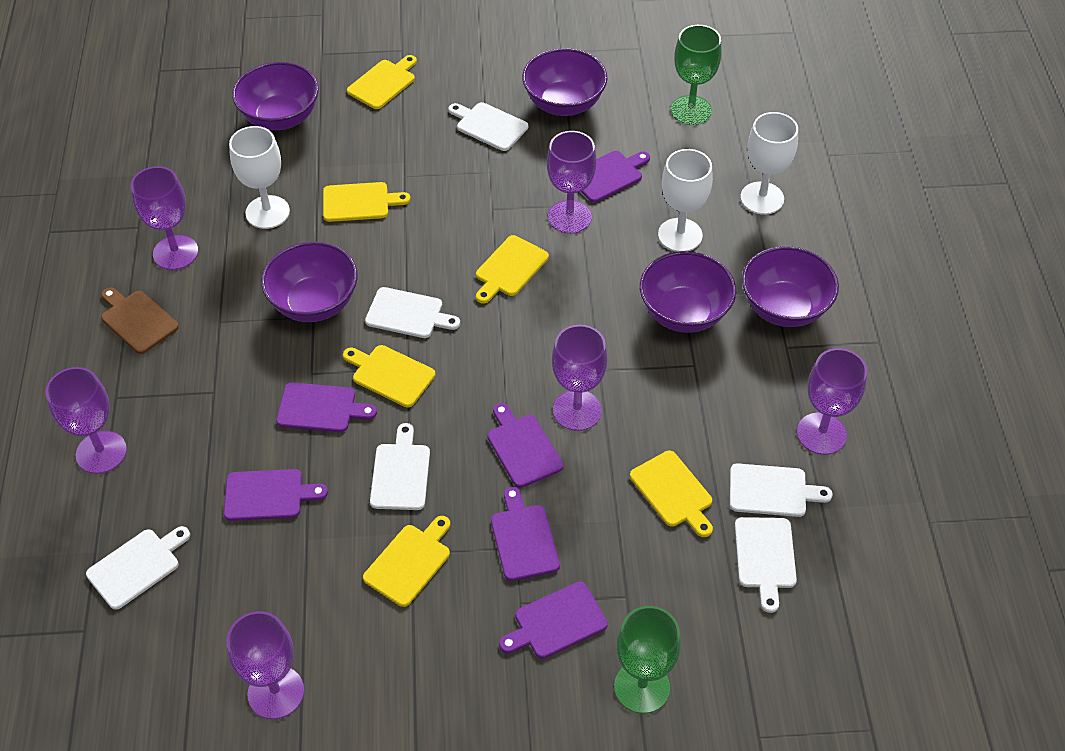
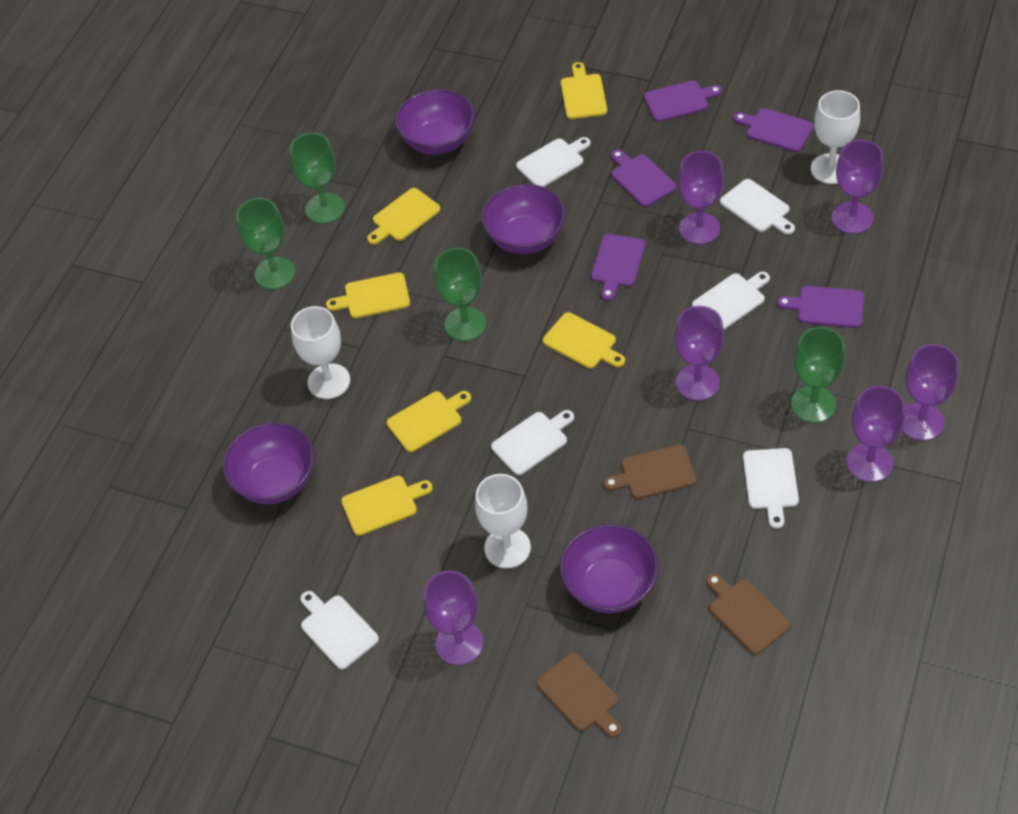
brown cutting board: [101,287,179,354] = 1 -> [537,652,622,738] [604,445,697,499] [706,573,791,654] = 3
green goblet: [614,606,681,714] [670,25,721,125] = 2 -> [236,198,295,290] [290,132,345,224] [434,248,486,341] [791,327,845,423] = 4
purple bowl: [232,62,319,130] [261,242,358,322] [522,48,608,116] [640,251,736,333] [742,246,839,327] = 5 -> [223,423,315,504] [395,89,475,155] [482,184,566,254] [560,524,659,613] = 4
purple cutting board: [224,469,328,521] [276,382,377,432] [487,403,563,488] [491,487,560,581] [499,582,608,659] [581,151,650,202] = 6 -> [591,234,646,301] [611,149,677,207] [644,80,722,122] [734,108,814,152] [777,286,864,328] = 5

